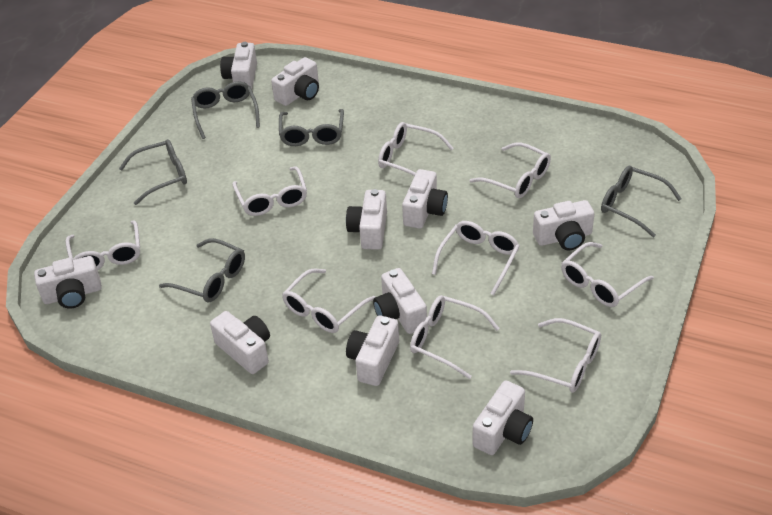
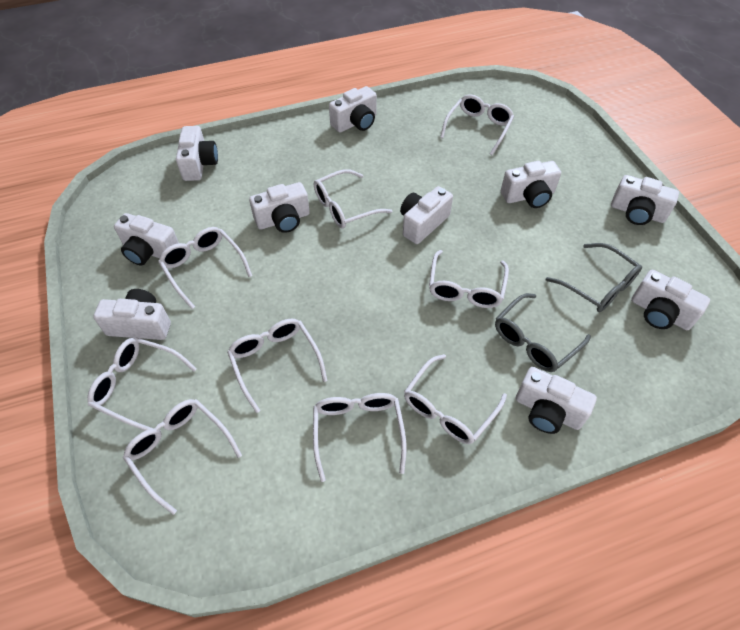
grey glasses: [119,139,187,205] [159,238,245,302] [191,81,260,139] [279,109,344,146] [601,166,681,237] = 5 -> [495,293,591,372] [546,243,642,312] = 2

